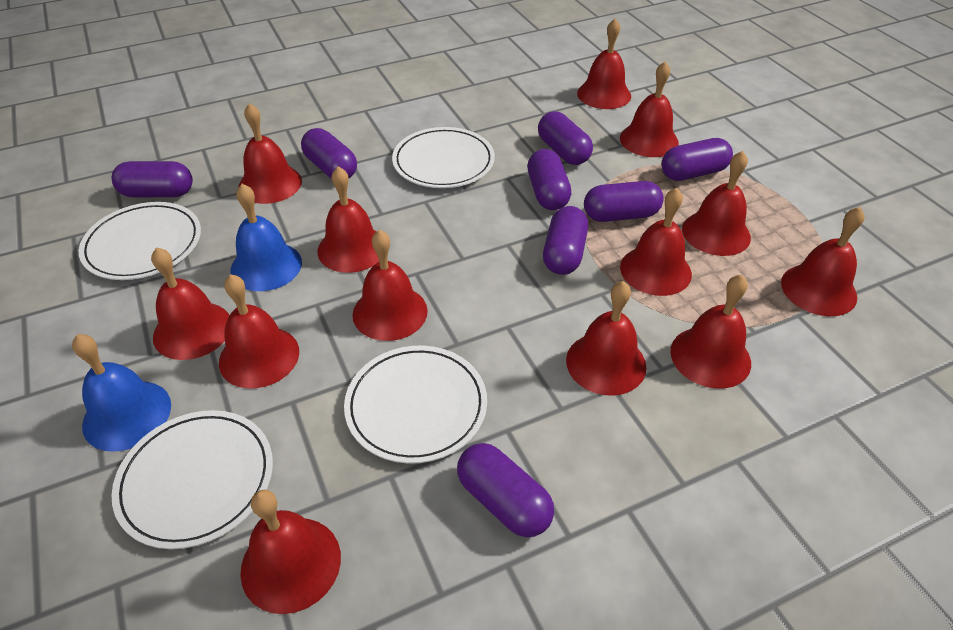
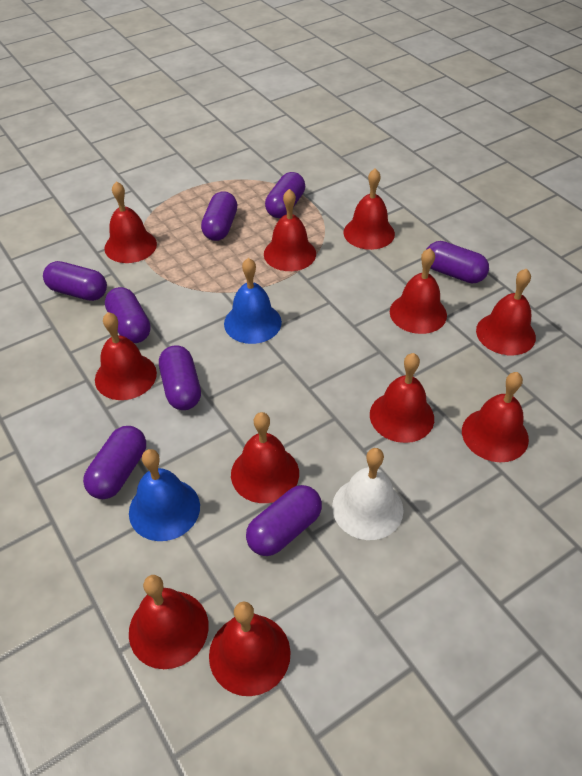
red bell: [151,247,230,360] [219,274,299,388] [239,103,302,204] [240,490,341,614] [318,166,379,273] [353,230,428,341] [566,281,646,396] [577,18,631,109] [620,61,679,157] [620,188,692,296] [670,274,751,389] [682,151,751,256] [781,207,864,316] = 13 -> [95,312,157,400] [104,181,157,263] [129,575,209,669] [209,601,291,696] [231,412,299,503] [264,189,316,271] [343,168,395,250] [370,353,434,443] [390,248,447,334] [462,372,529,462] [476,268,536,355] = 11
white bell: none = 0 -> [332,448,403,540] = 1
white plate: [79,202,201,280] [112,410,273,549] [344,346,487,464] [392,127,495,188] = 4 -> none = 0

